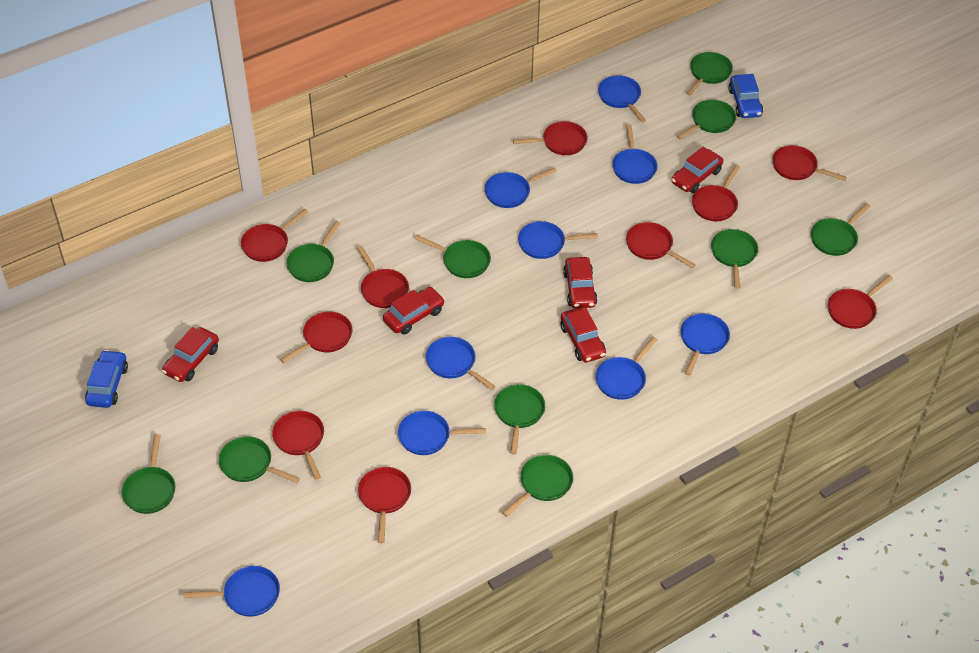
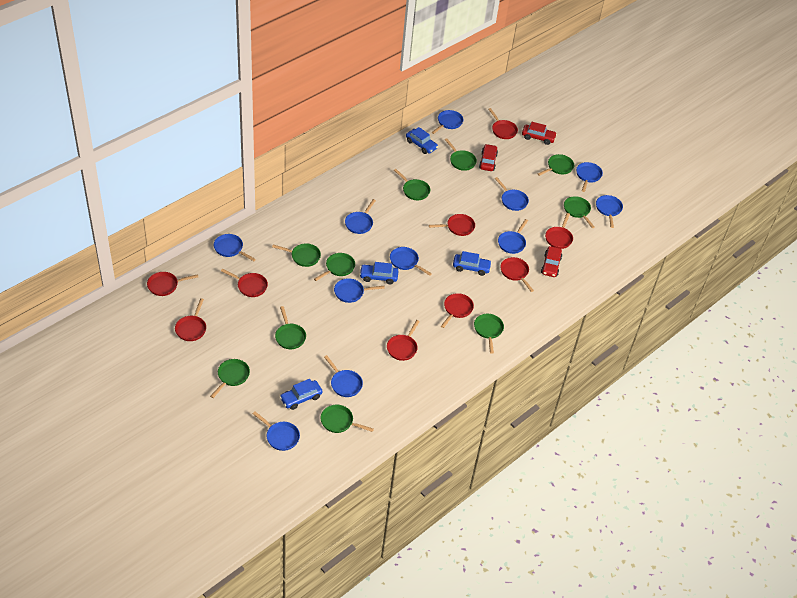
blue car: [85,350,128,408] [728,74,763,118] = 2 -> [280,379,323,410] [359,262,398,284] [406,127,438,154] [453,251,492,276] = 4
blue pan: [184,566,280,617] [398,411,486,455] [426,337,496,390] [484,167,557,208] [518,221,598,259] [595,337,658,400] [598,76,646,123] [612,124,657,184] [680,313,730,376] = 9 -> [214,234,256,261] [253,411,300,451] [324,355,363,397] [334,278,385,303] [345,199,376,234] [390,247,432,276] [432,110,463,134] [495,177,529,211] [498,219,528,254] [576,162,603,192] [596,195,623,228] = 11
red car: [162,327,219,382] [383,287,445,335] [560,307,606,363] [563,257,597,309] [671,147,723,193] = 5 -> [479,144,498,171] [522,122,557,145] [541,246,562,277] = 3
red pan: [241,209,308,262] [272,411,324,480] [280,312,353,363] [357,246,409,308] [358,467,411,543] [513,121,587,155] [626,222,696,268] [692,165,740,221] [772,145,847,181] [828,275,893,329] = 10 -> [147,272,198,296] [175,298,206,341] [221,269,268,297] [387,320,420,361] [429,214,475,236] [441,293,474,328] [488,108,518,139] [500,257,534,292] [545,213,573,249] = 9

